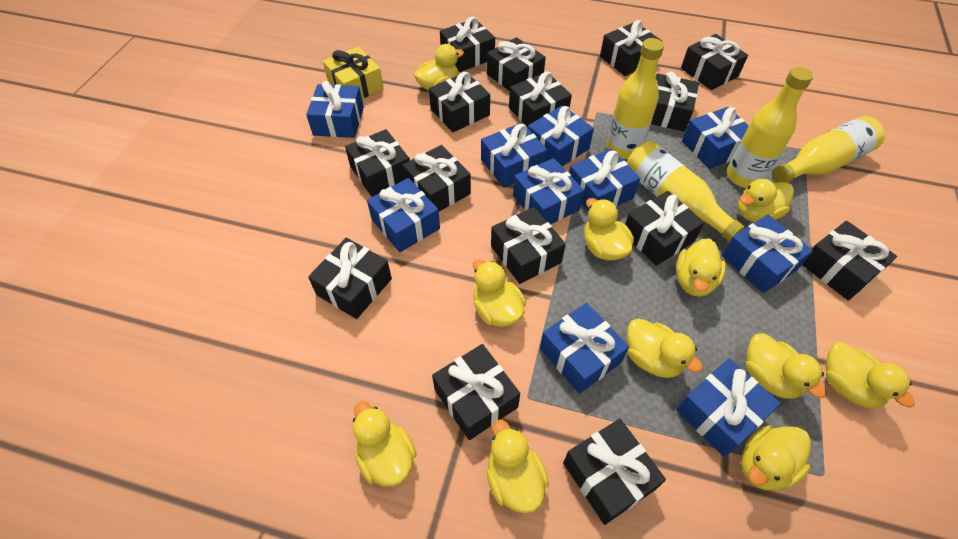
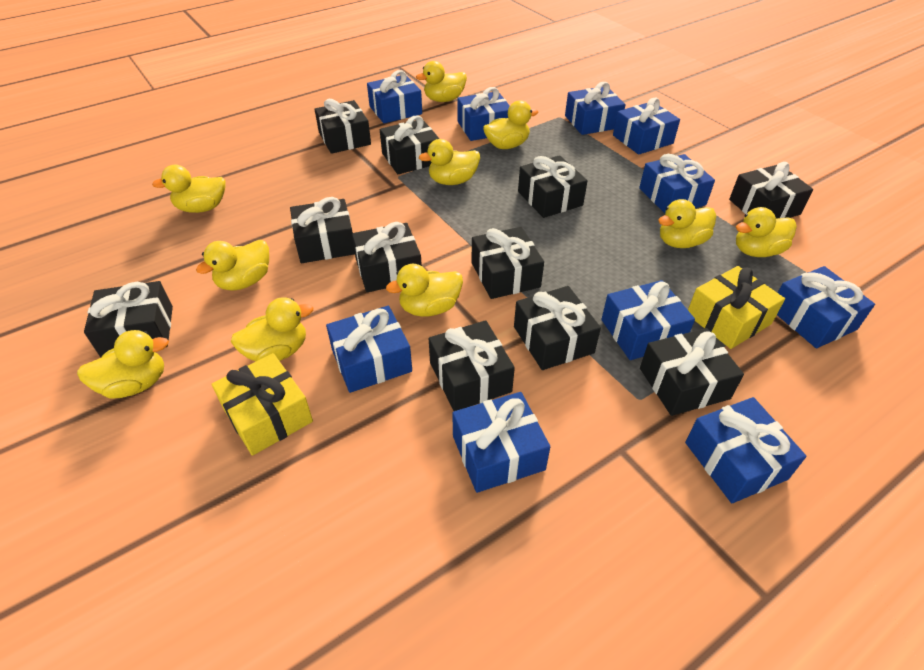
black gift: [308,238,392,319] [345,129,410,197] [402,145,471,211] [429,72,490,132] [432,344,520,440] [440,17,495,72] [487,37,546,91] [491,207,566,284] [509,72,572,128] [563,419,666,525] [600,20,662,76] [625,191,704,266] [651,72,699,132] [681,34,748,90] [802,221,897,301] = 15 -> [84,281,173,358] [290,197,355,263] [315,99,371,154] [352,222,422,292] [380,115,440,174] [429,320,515,411] [471,227,544,299] [514,286,601,370] [518,155,588,218] [640,328,744,416] [729,162,813,219] = 11
yellow bottle: [606,38,664,159] [627,141,745,242] [727,67,813,188] [772,116,885,183] = 4 -> none = 0
yellow duck: [353,401,417,486] [414,44,464,91] [473,259,526,327] [487,420,549,513] [584,198,634,261] [627,318,703,378] [676,238,726,297] [738,179,794,222] [741,426,811,490] [746,333,826,399] [826,342,915,408] = 11 -> [77,330,169,398] [152,164,226,213] [196,240,269,291] [231,297,313,361] [386,264,463,317] [416,61,467,102] [419,139,480,185] [483,100,538,149] [658,199,716,248] [736,207,797,257] = 10
yellow gift: [323,46,384,99] = 1 -> [211,353,313,456] [688,266,785,349] = 2

